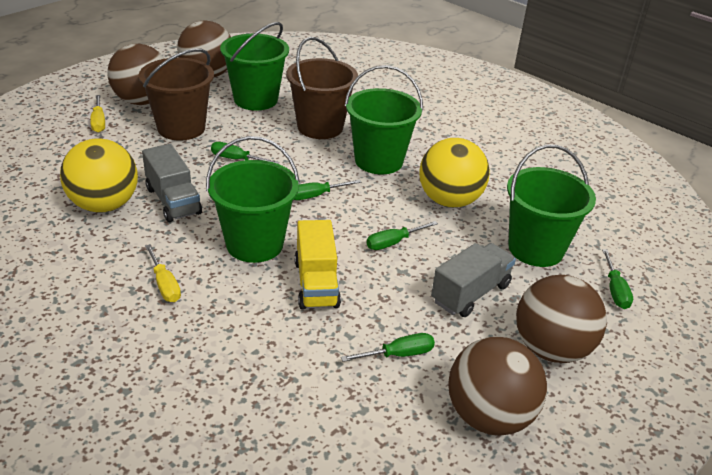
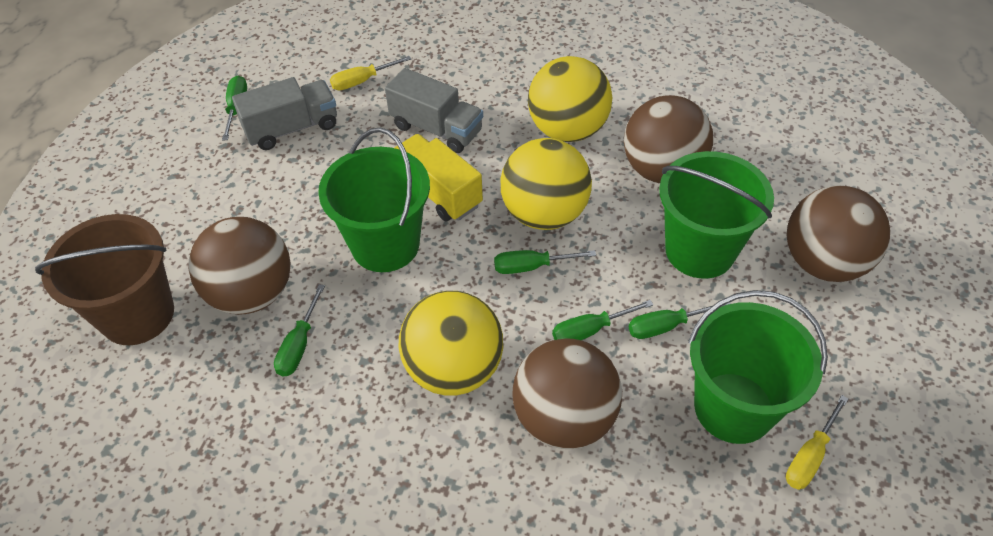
brown bucket: [139,48,214,141] [286,37,358,139] = 2 -> [35,214,174,345] = 1
green bucket: [206,136,300,263] [220,22,289,111] [345,65,423,174] [507,145,596,267] = 4 -> [318,128,430,272] [659,151,774,279] [688,290,828,444] = 3
yellow ball: [60,138,138,213] [419,138,490,208] = 2 -> [399,291,503,396] [501,138,592,230] [528,56,612,142] = 3

